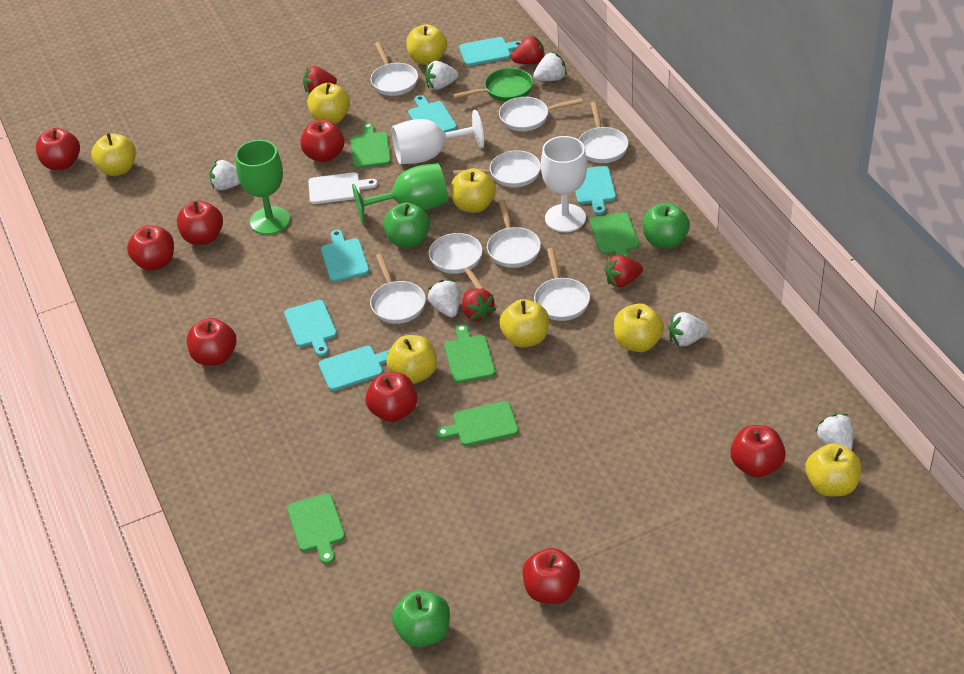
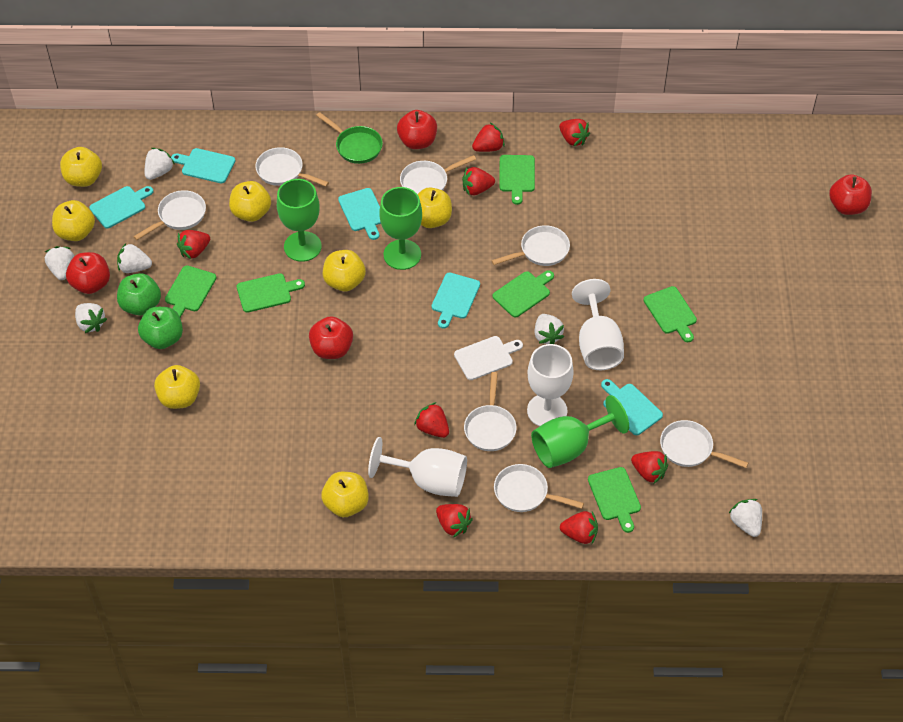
green apple: [383,202,430,248] [392,590,450,647] [643,203,690,249] = 3 -> [117,273,161,316] [138,307,183,349] = 2
green cutting board: [287,493,345,564] [351,123,391,168] [436,401,519,446] [444,324,495,383] [590,212,639,258] = 5 -> [165,266,216,318] [237,273,305,313] [493,270,554,317] [499,155,535,205] [588,467,641,533] [644,286,697,342] = 6
green goblet: [235,140,290,235] [352,163,448,224] = 2 -> [277,179,322,262] [379,187,422,270] [531,395,629,468] = 3
red apple: [36,128,80,170] [127,226,174,271] [177,200,223,245] [187,318,236,366] [300,120,344,163] [365,372,417,422] [523,548,580,604] [730,425,786,478] = 8 -> [66,252,110,294] [309,316,353,359] [397,110,437,149] [829,174,872,215] = 4
red strawberry: [303,66,337,94] [462,289,496,322] [512,35,545,64] [604,255,643,288] = 4 -> [177,230,210,259] [414,402,449,438] [436,504,473,538] [462,167,495,196] [472,123,505,152] [559,119,590,146] [560,511,598,544] [631,451,668,483] = 8
turquoise cutting board: [284,300,337,356] [319,346,389,391] [321,230,369,282] [408,95,457,133] [459,37,522,66] [575,166,616,215] = 6 -> [89,186,153,228] [171,148,235,183] [338,188,381,240] [432,272,480,329] [601,379,663,435] = 5
white goblet: [392,110,484,164] [541,136,587,232] = 2 -> [368,437,467,497] [527,344,574,426] [572,279,624,370] = 3
white pan: [370,42,418,96] [370,254,426,324] [429,233,484,289] [453,150,541,188] [487,199,541,268] [499,97,583,131] [534,248,590,321] [578,102,629,163] = 8 -> [133,190,206,240] [255,147,329,187] [400,155,476,194] [464,372,517,451] [492,225,570,266] [494,464,584,512] [660,420,749,468] = 7
yellow apple: [92,133,136,176] [307,83,350,124] [387,335,437,384] [406,24,447,65] [451,168,496,213] [499,299,549,348] [614,303,664,352] [805,443,861,496] = 8 -> [52,200,95,241] [60,147,102,187] [154,365,200,409] [229,181,271,222] [321,472,369,517] [323,250,366,291] [417,187,452,228] = 7

